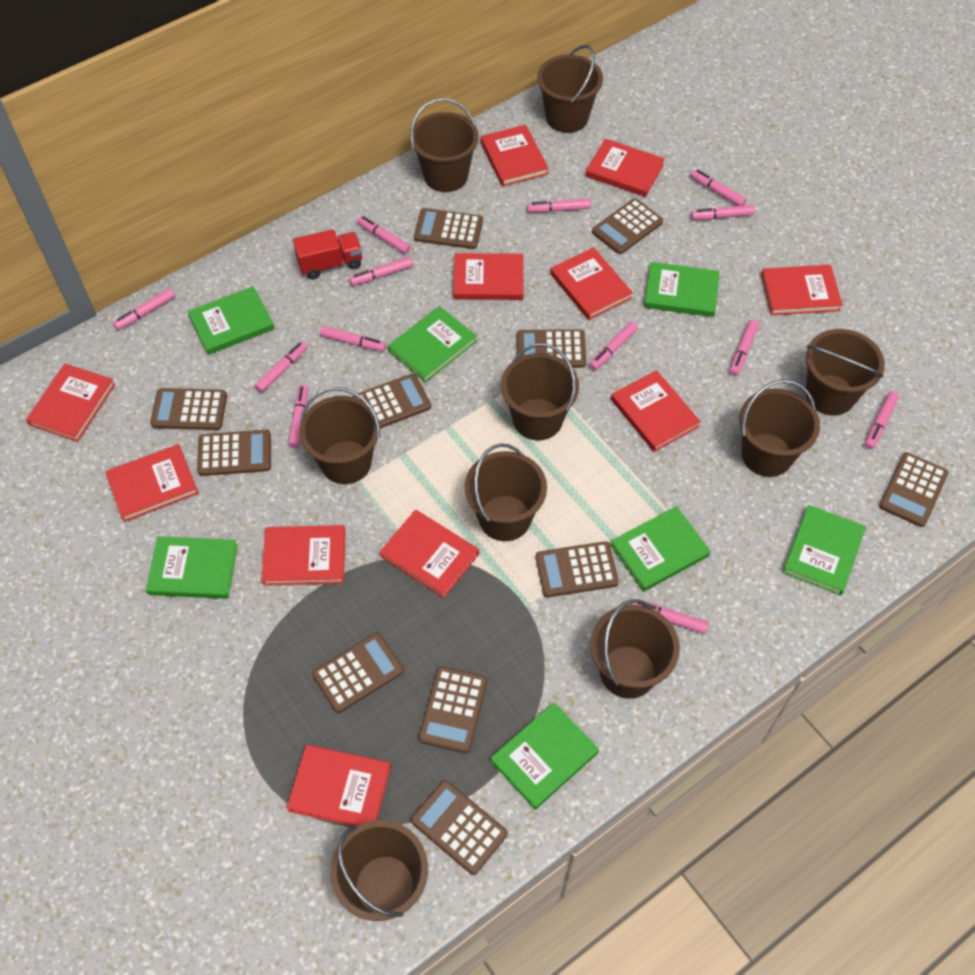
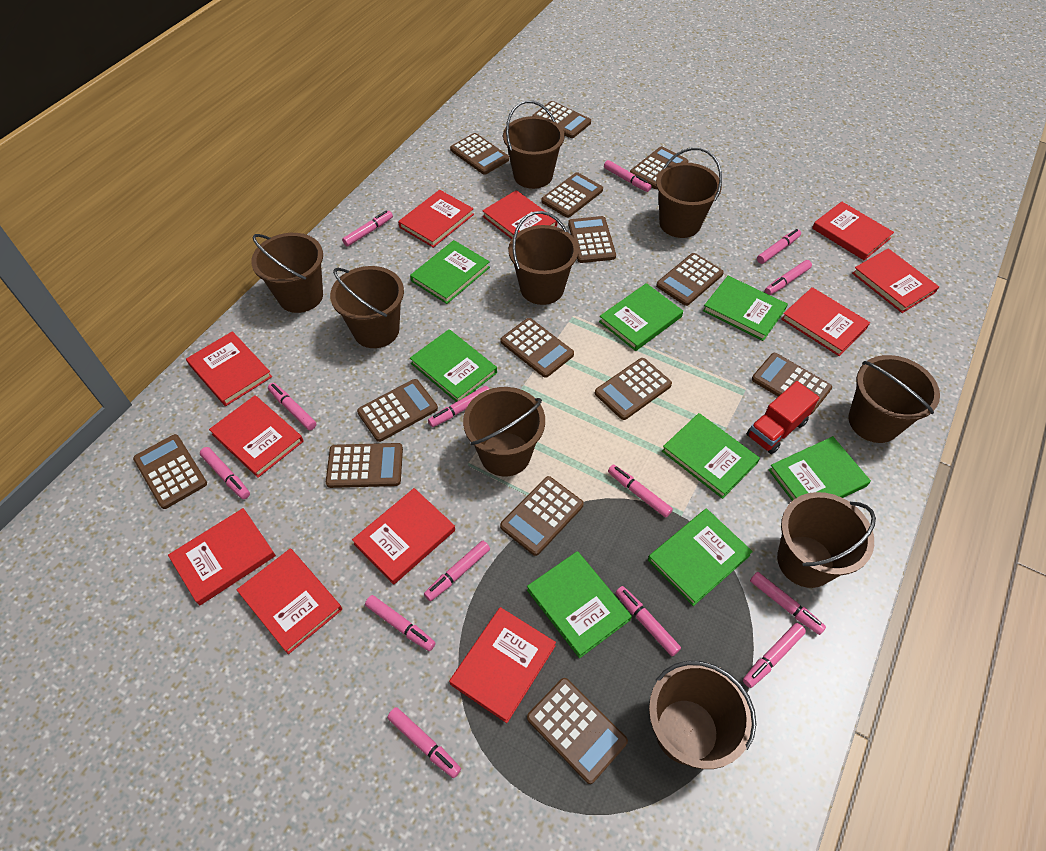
brown calculator: [150,388,227,430] [197,430,271,476] [312,632,404,713] [352,373,431,428] [411,780,508,875] [414,208,483,249] [419,666,487,753] [517,329,586,368] [535,541,619,597] [592,199,663,254] [879,452,948,527] = 11 -> [133,434,207,509] [326,443,403,488] [357,379,438,442] [450,133,509,175] [500,318,574,378] [500,476,584,556] [527,678,628,784] [532,101,591,138] [541,172,603,218] [568,216,616,263] [595,358,672,420] [630,146,688,189] [656,253,724,306] [752,353,832,415] = 14
green book: [146,536,238,599] [188,286,275,355] [388,306,477,383] [491,703,599,810] [610,506,711,592] [644,262,720,317] [783,505,866,596] = 7 -> [410,240,490,304] [410,329,497,402] [527,551,632,658] [599,283,683,351] [648,508,753,606] [662,413,760,499] [703,276,788,341] [769,436,871,501] = 8
pink marker: [113,288,175,330] [255,341,308,393] [288,385,308,448] [320,326,386,352] [349,257,413,286] [357,216,411,254] [527,198,591,213] [589,322,638,370] [632,602,709,634] [690,170,746,206] [691,205,755,220] [730,320,759,376] [865,392,899,449] = 13 -> [200,447,250,499] [268,383,317,430] [342,211,393,246] [365,595,436,651] [387,707,461,778] [424,541,490,601] [428,386,489,427] [604,160,651,192] [608,465,673,517] [615,586,681,656] [743,623,806,688] [750,572,826,635] [757,229,801,264] [765,260,812,295] = 14

